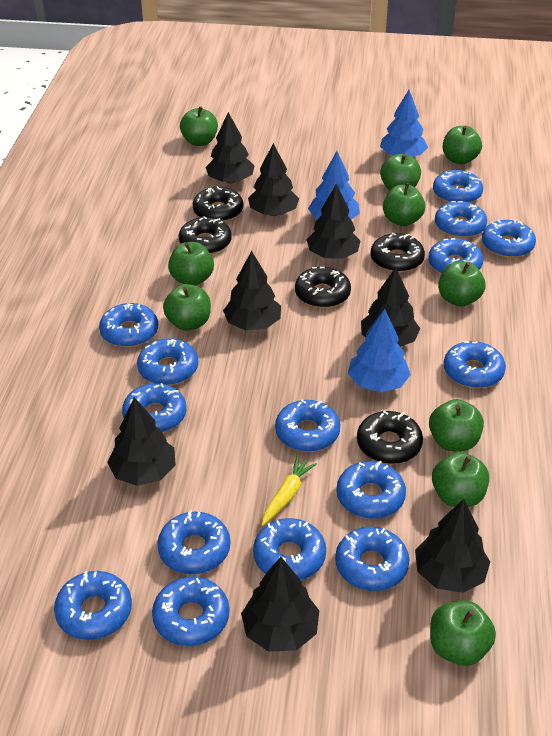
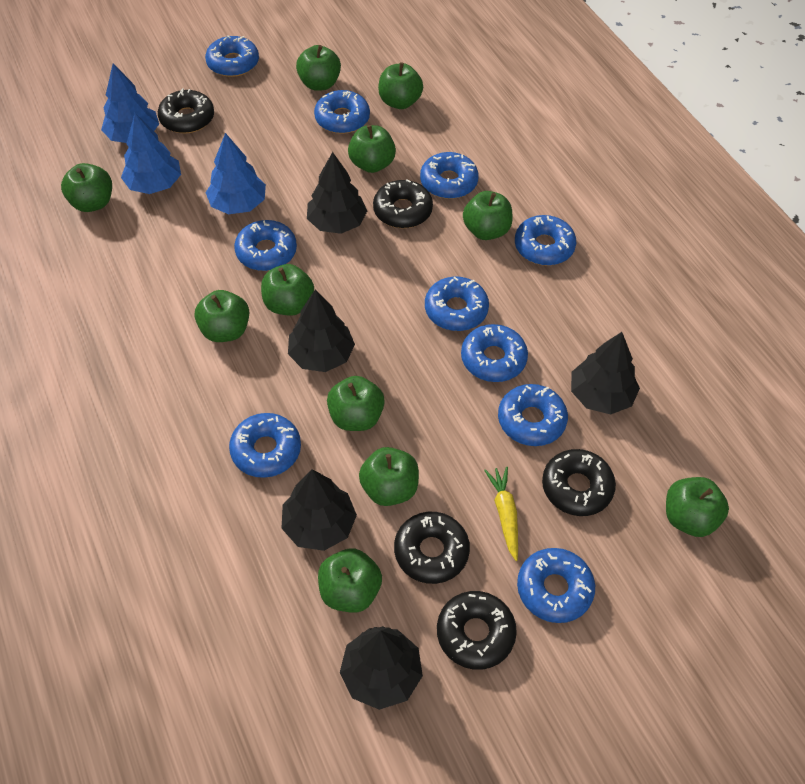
black tree: [107,397,176,486] [205,112,255,184] [223,251,281,330] [241,557,320,652] [248,143,299,216] [307,184,361,259] [361,268,420,347] [415,499,490,593] = 8 -> [281,469,357,551] [288,290,355,372] [307,152,367,234] [340,626,423,710] [571,332,640,415] = 5
blue donut: [54,571,132,640] [99,303,158,347] [122,383,187,432] [137,338,198,385] [152,576,229,646] [157,510,230,574] [253,518,326,580] [275,400,340,452] [335,527,409,591] [336,461,406,519] [428,238,483,274] [433,170,483,203] [435,201,487,238] [444,341,506,388] [482,220,536,258] = 15 -> [205,35,259,77] [229,413,301,478] [234,220,297,271] [314,90,370,134] [420,152,479,199] [425,277,489,331] [461,324,528,382] [498,384,568,446] [515,215,576,266] [517,548,595,623] = 10
green apple: [163,284,211,331] [168,242,214,286] [180,106,218,146] [380,154,421,191] [383,183,425,226] [429,399,484,452] [430,600,496,666] [432,452,489,507] [438,261,486,307] [443,126,482,164] = 10 -> [61,163,112,212] [194,290,250,342] [261,264,314,316] [296,45,341,91] [318,548,382,613] [327,376,385,431] [348,125,396,173] [359,447,419,506] [378,62,423,109] [463,191,513,240] [666,477,729,537] = 11

